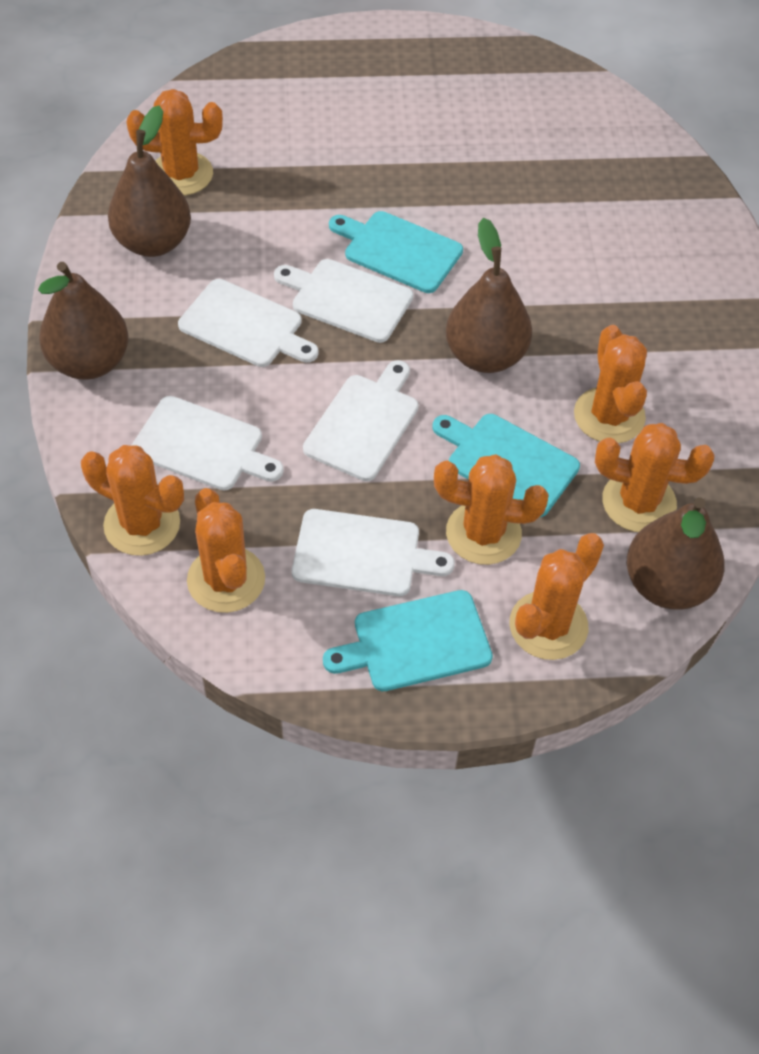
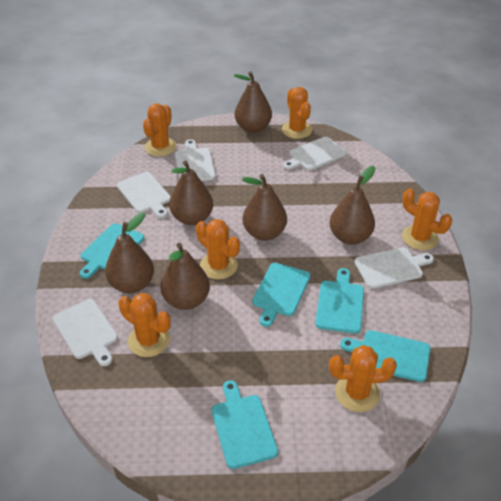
brown pear: [38,262,129,380] [108,105,191,257] [446,218,532,373] [627,498,725,610] = 4 -> [105,213,154,293] [160,243,210,310] [169,160,213,225] [234,72,272,133] [242,174,287,241] [330,166,376,245] = 6
orange cactus: [81,445,184,556] [127,89,223,196] [187,488,265,613] [434,454,549,565] [509,533,604,660] [574,325,647,443] [595,423,714,532] = 7 -> [118,293,171,357] [143,104,176,156] [196,219,240,279] [282,87,312,139] [329,345,397,412] [402,188,452,250] = 6
turquoise cutting board: [323,590,493,691] [329,211,463,293] [432,414,580,517] = 3 -> [80,223,144,279] [212,380,278,469] [252,263,310,327] [315,268,364,334] [340,330,431,382] = 5

